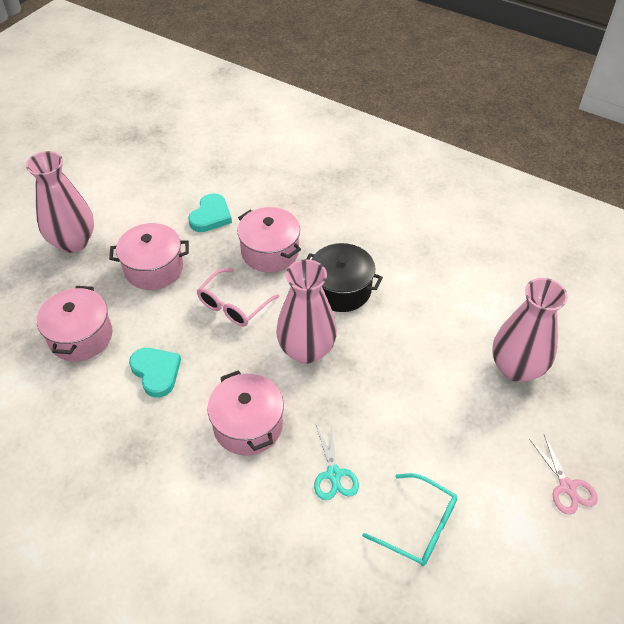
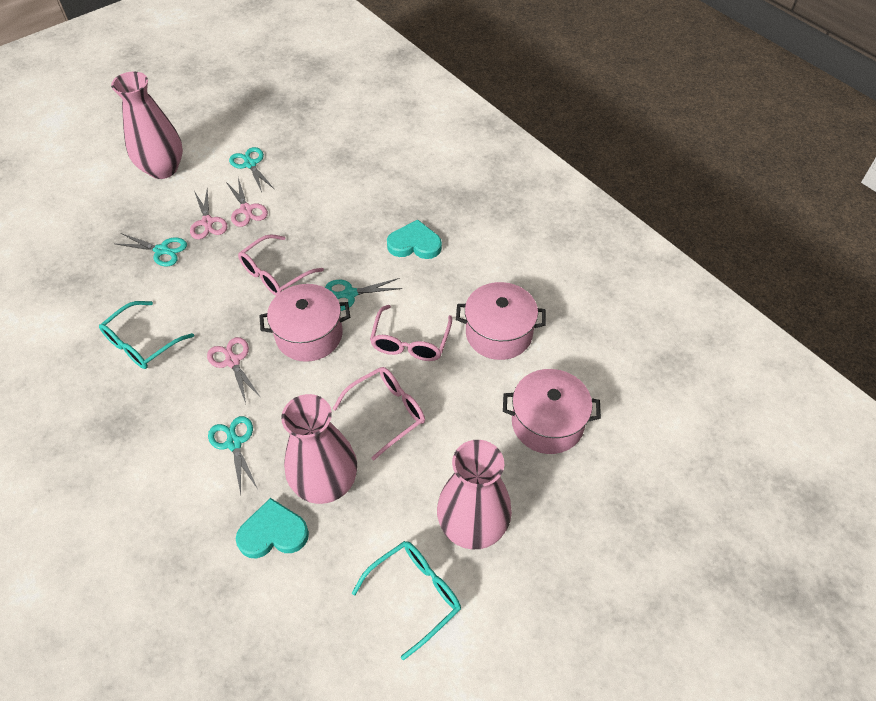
black pot: [306,243,383,312] = 1 -> none = 0
pink glasses: [197,268,280,327] = 1 -> [238,234,324,296] [333,367,425,460] [370,305,452,361] = 3
pink pot: [37,286,113,361] [109,223,189,290] [207,370,284,456] [237,207,301,273] = 4 -> [259,284,350,362] [456,282,546,360] [503,369,601,454] = 3
pink scissors: [530,435,598,515] = 1 -> [190,189,228,239] [207,337,261,404] [226,178,268,227] = 3
turquoise glasses: [362,473,457,566] = 1 -> [99,301,194,369] [352,541,461,660] = 2
turquoise scissors: [314,422,359,500] = 1 -> [116,233,187,266] [208,416,258,494] [229,147,274,192] [325,278,402,311] = 4

